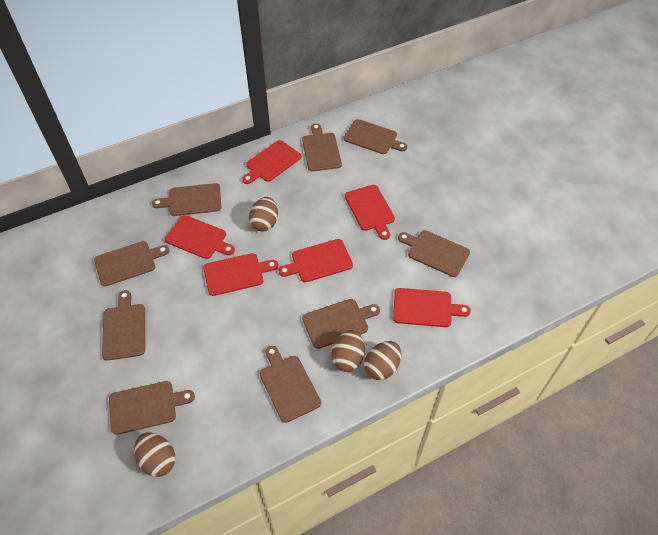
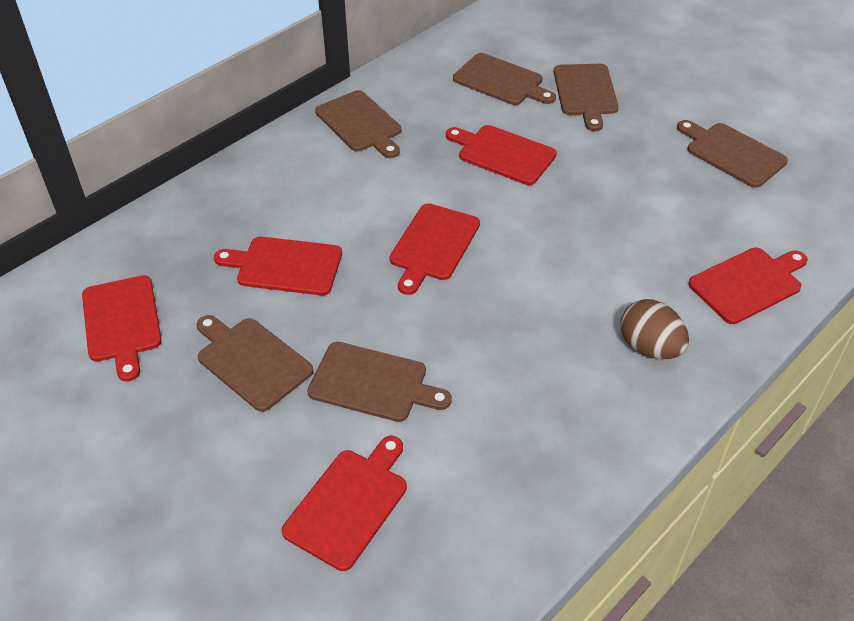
brown cutting board: [94,241,169,286] [102,290,145,361] [109,381,195,435] [152,183,221,216] [260,346,321,423] [302,123,342,171] [302,299,380,349] [343,119,407,154] [398,230,470,277] = 9 -> [196,315,314,412] [307,342,452,422] [315,90,401,158] [453,53,556,105] [554,64,619,131] [677,120,788,188] = 6
brown egg: [134,432,176,477] [249,197,278,232] [331,330,365,372] [364,341,401,380] = 4 -> [620,299,689,359] = 1

